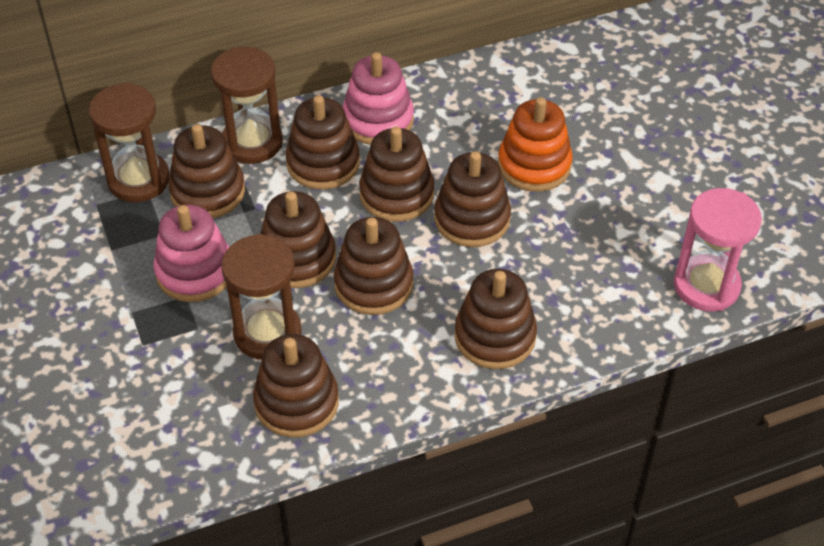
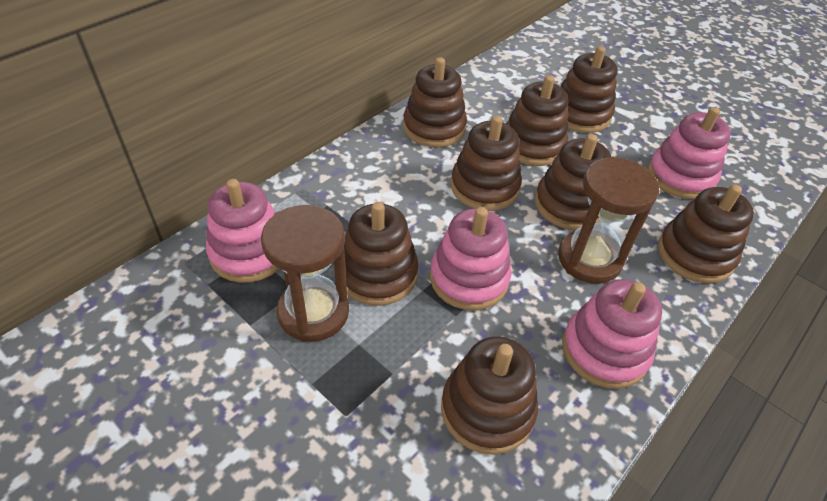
brown hourglass: [89,83,170,202] [211,47,283,164] [221,234,302,360] = 3 -> [261,205,349,342] [558,156,659,284] = 2
orange stacking toy: [498,97,573,192] = 1 -> none = 0
pink hourglass: [674,188,762,311] = 1 -> none = 0
pink stacking toy: [154,205,229,302] [343,52,414,145] = 2 -> [206,179,279,283] [430,207,512,310] [562,279,662,389] [648,107,731,199] = 4

